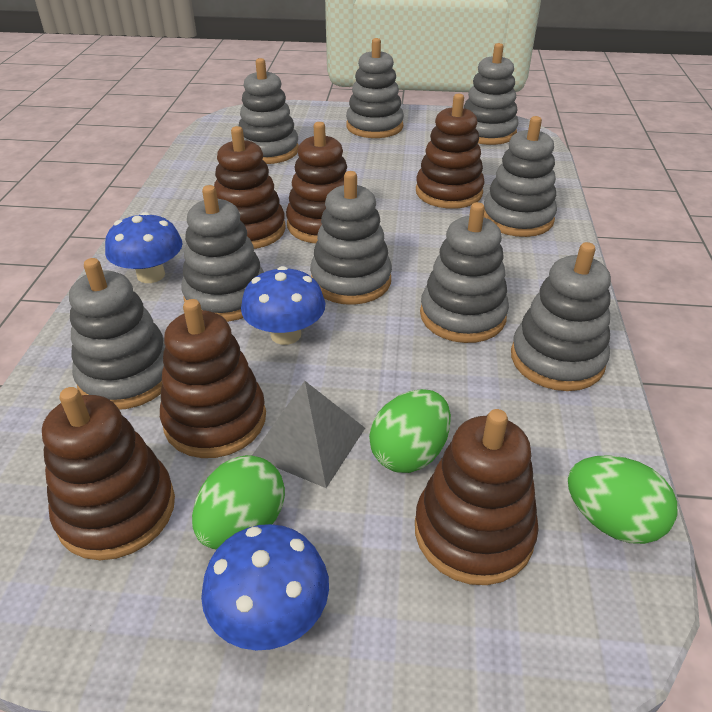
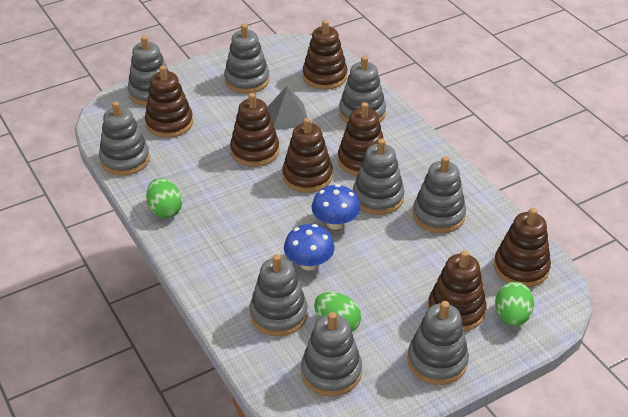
blue mushroom: [105,212,183,283] [201,524,329,650] [241,266,325,345] = 3 -> [284,224,335,271] [312,184,360,230] = 2
brown stacking toy: [42,387,175,560] [160,299,266,458] [214,126,286,249] [286,122,347,243] [415,409,539,585] [416,94,485,209] = 6 -> [145,65,193,138] [230,93,279,167] [282,118,333,193] [303,20,347,90] [338,102,383,176] [428,250,486,332] [494,208,551,287] = 7

